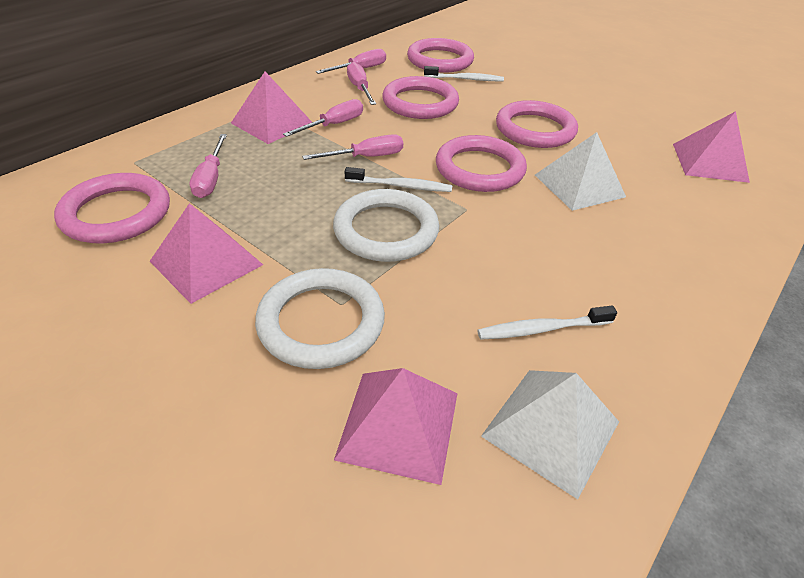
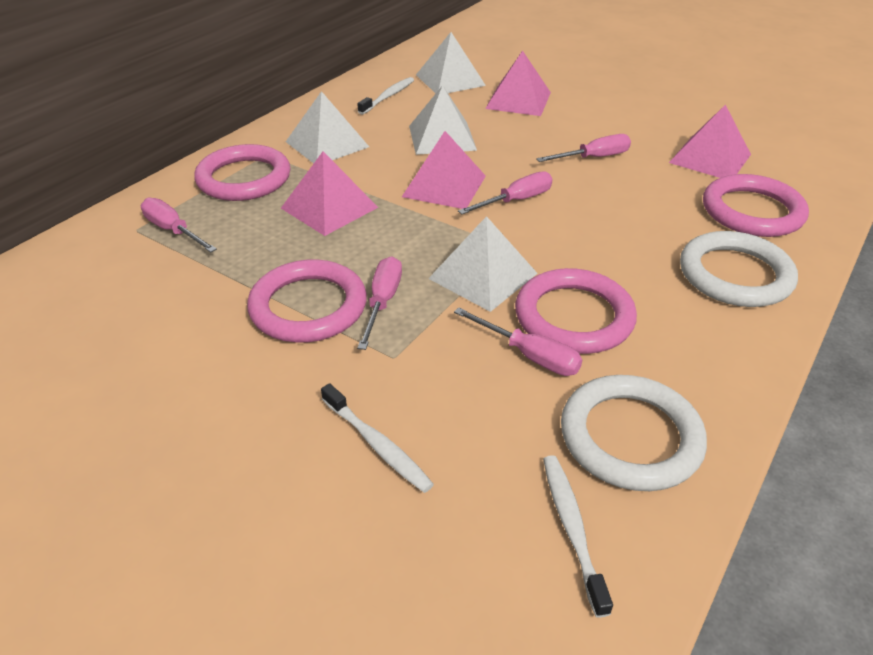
pink ring: [54,173,170,243] [382,76,459,119] [407,38,474,72] [436,135,527,192] [496,100,578,148] = 5 -> [194,144,290,201] [247,259,367,343] [515,268,637,354] [703,174,809,237] = 4
white pyramid: [481,370,619,499] [535,132,626,211] = 2 -> [286,91,369,164] [409,85,477,155] [416,32,486,93] [428,216,538,312] = 4

